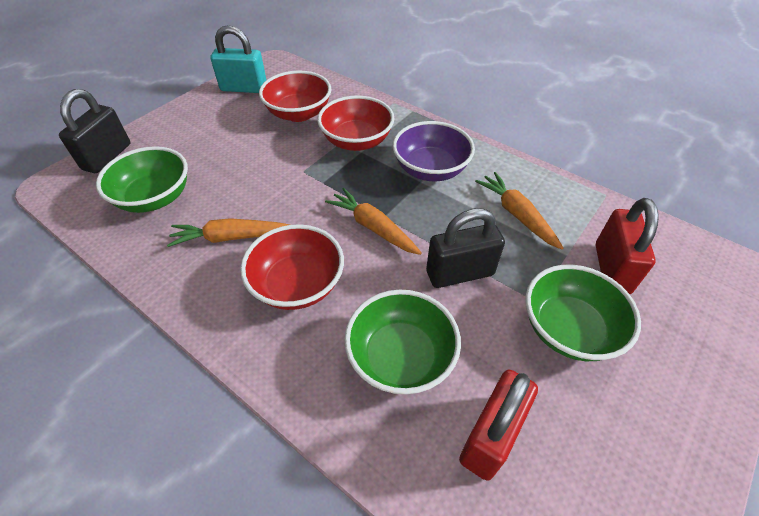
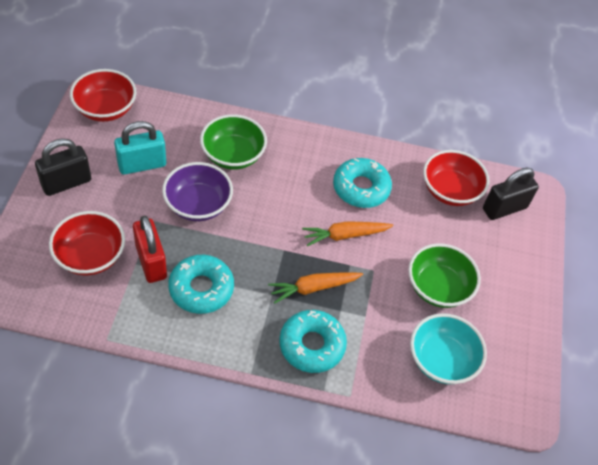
green bowl: [96,146,188,213] [344,290,461,394] [525,265,641,361] = 3 -> [200,114,267,170] [408,243,481,308] = 2
orange carrot: [167,218,290,247] [325,188,422,255] [475,172,563,249] = 3 -> [268,272,363,303] [302,221,393,246] = 2
red padlock: [459,369,538,481] [596,198,659,294] = 2 -> [133,216,167,283] = 1
turquoise bowl: none = 0 -> [410,313,487,384] = 1
turquoise donut: none = 0 -> [168,255,234,314] [279,310,347,373] [333,158,392,208] = 3

